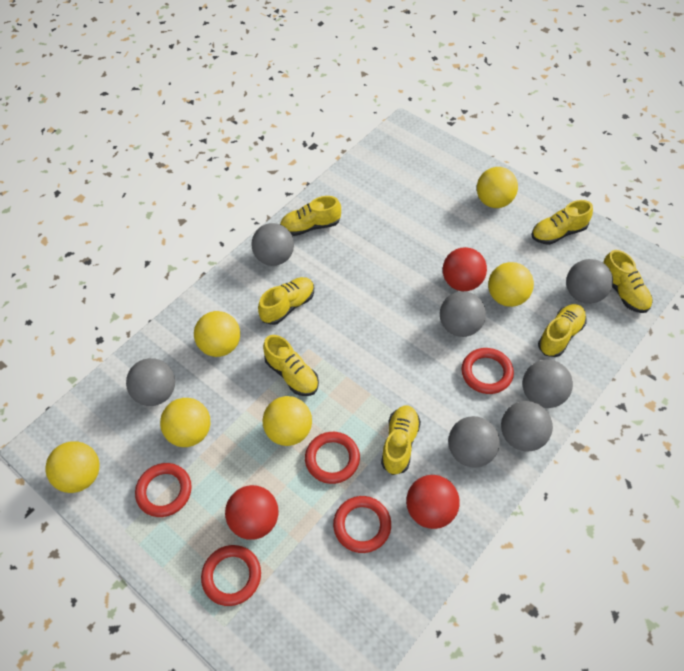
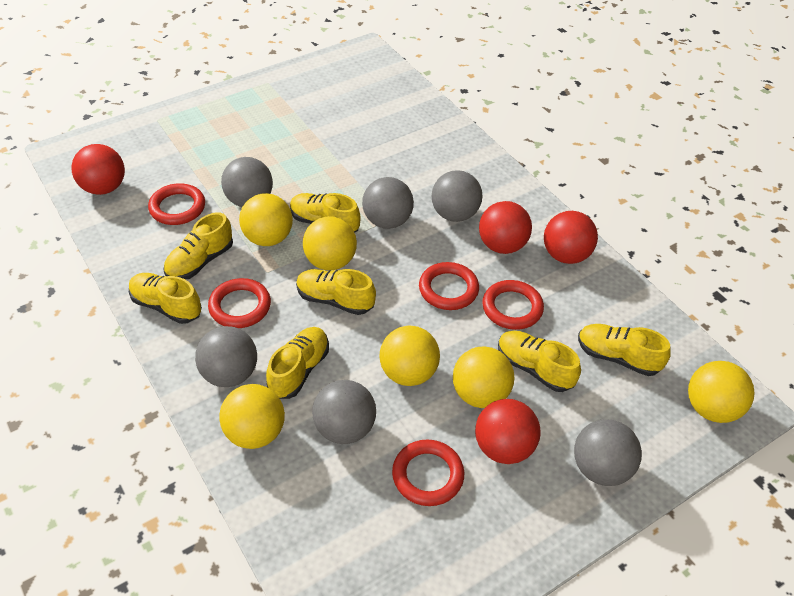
grey ball: [126,358,175,406] [251,223,294,266] [440,291,486,337] [448,416,500,467] [501,401,553,451] [523,360,573,408] [566,259,613,304] = 7 -> [195,326,257,387] [221,157,273,207] [312,380,376,444] [362,177,414,229] [432,170,482,222] [574,419,642,486] = 6
red ball: [225,485,279,540] [406,475,460,529] [443,247,487,291] = 3 -> [71,144,125,195] [475,399,541,464] [479,201,532,254] [544,211,598,264] = 4

